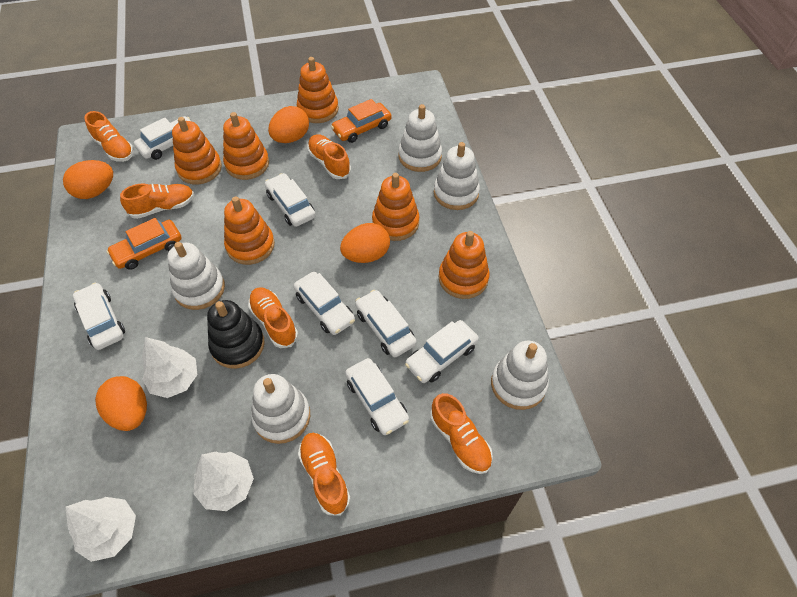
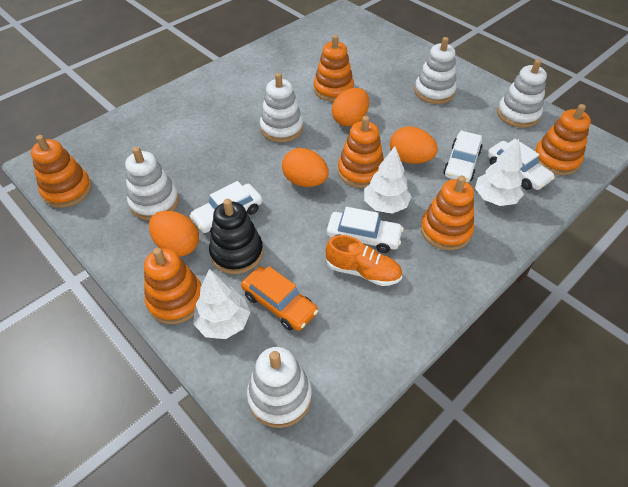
orange car: [107,218,182,270] [331,99,392,143] = 2 -> [241,266,318,331] = 1
orange shoe: [84,111,134,162] [120,183,195,219] [248,287,298,348] [298,433,351,515] [307,134,351,179] [430,393,493,474] = 6 -> [326,235,402,286] = 1
white car: [73,283,125,350] [134,116,190,160] [265,173,316,227] [293,272,355,335] [345,358,409,435] [355,290,417,357] [405,320,479,383] = 7 -> [190,181,263,233] [327,207,404,253] [443,131,483,182] [487,139,555,190] = 4

